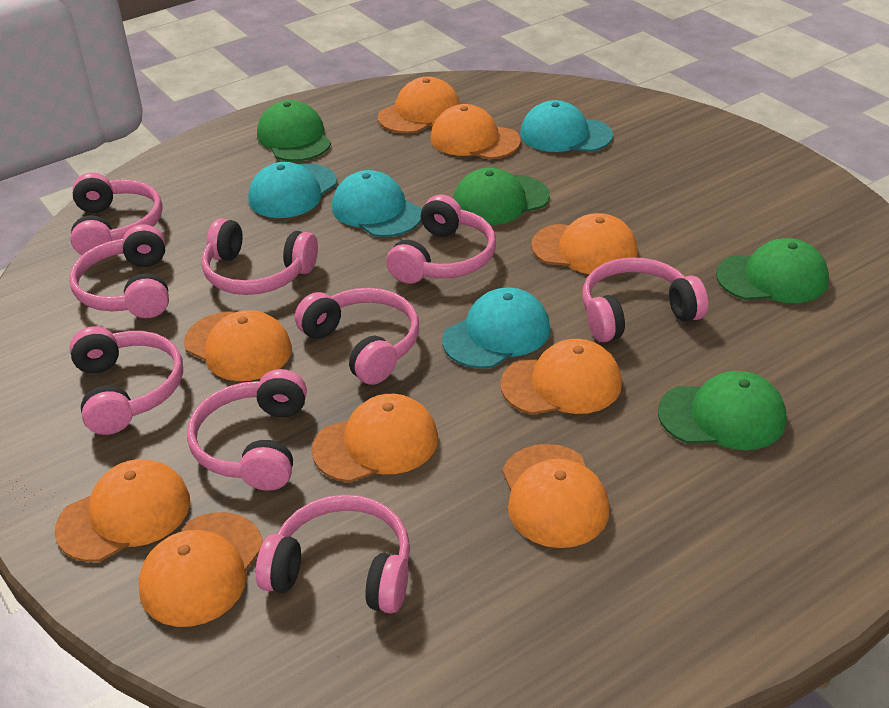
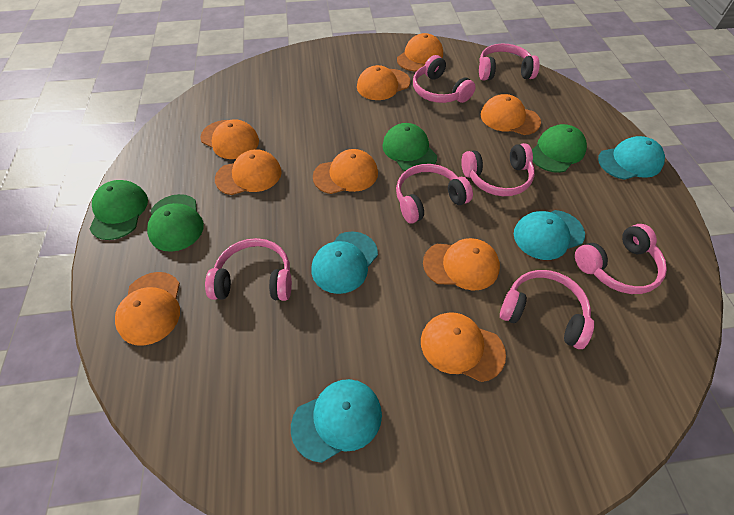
pink headphones: [69,224,169,318] [69,326,183,435] [70,172,163,255] [187,369,307,491] [201,218,318,295] [256,495,410,614] [295,288,419,385] [386,195,496,284] [583,257,708,342] = 9 -> [205,238,292,301] [396,164,473,224] [413,55,476,103] [461,143,535,196] [479,44,540,81] [500,270,594,349] [575,224,667,294] = 7

